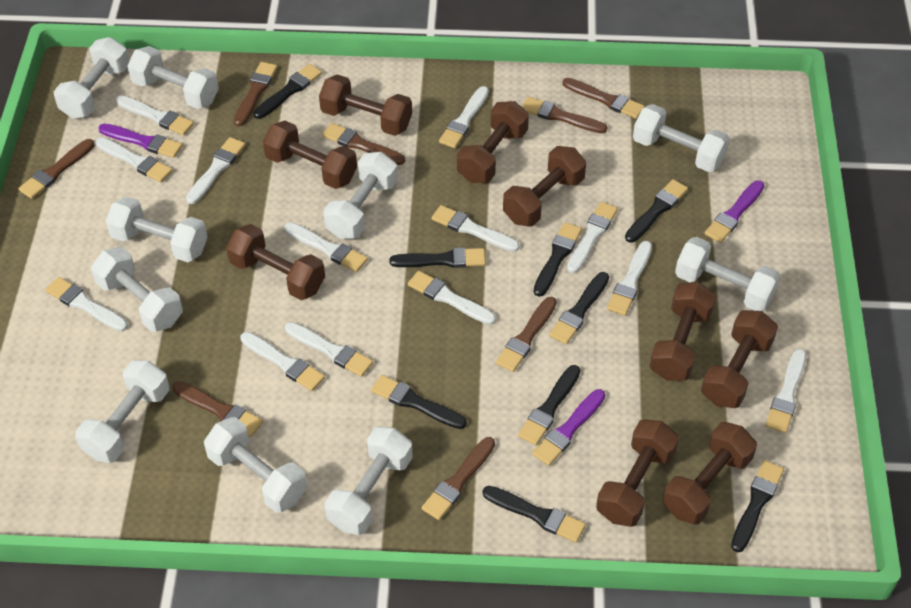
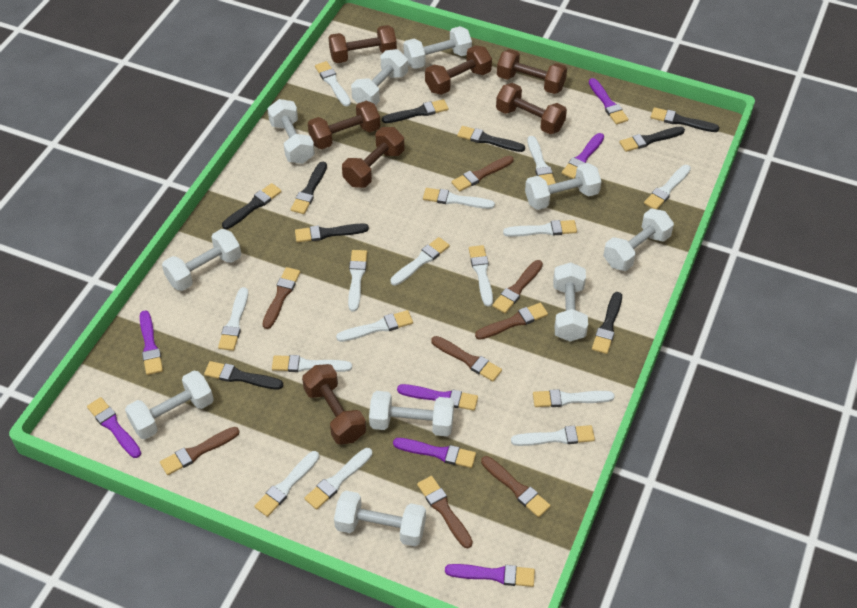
brown dumbbell: [226,224,325,300] [263,121,357,189] [319,74,412,136] [457,101,529,183] [503,146,586,227] [596,419,679,527] [649,282,716,381] [663,422,757,524] [701,310,778,408] = 9 -> [302,364,366,445] [308,101,380,149] [328,25,397,63] [342,127,404,188] [425,45,492,95] [496,83,567,134] [497,49,567,94] = 7
purple brush: [98,124,183,158] [532,389,605,466] [705,180,764,243] = 3 -> [87,397,141,458] [140,310,163,375] [393,438,476,468] [397,384,478,411] [445,564,535,587] [562,133,604,179] [589,78,628,124] = 7
white brush: [45,277,128,331] [95,137,172,182] [116,95,194,135] [186,137,245,204] [240,332,325,391] [284,222,368,272] [285,322,373,377] [408,271,496,325] [431,205,519,252] [439,86,489,148] [567,201,618,273] [607,241,652,316] [766,349,806,433] = 13 -> [218,287,248,351] [254,451,319,517] [272,355,352,372] [304,448,372,510] [315,61,351,106] [336,310,413,342] [348,250,367,312] [390,237,450,286] [423,188,495,209] [469,245,493,307] [503,220,577,237] [511,425,595,446] [527,136,556,185] [533,389,615,407] [644,165,691,209] = 15

